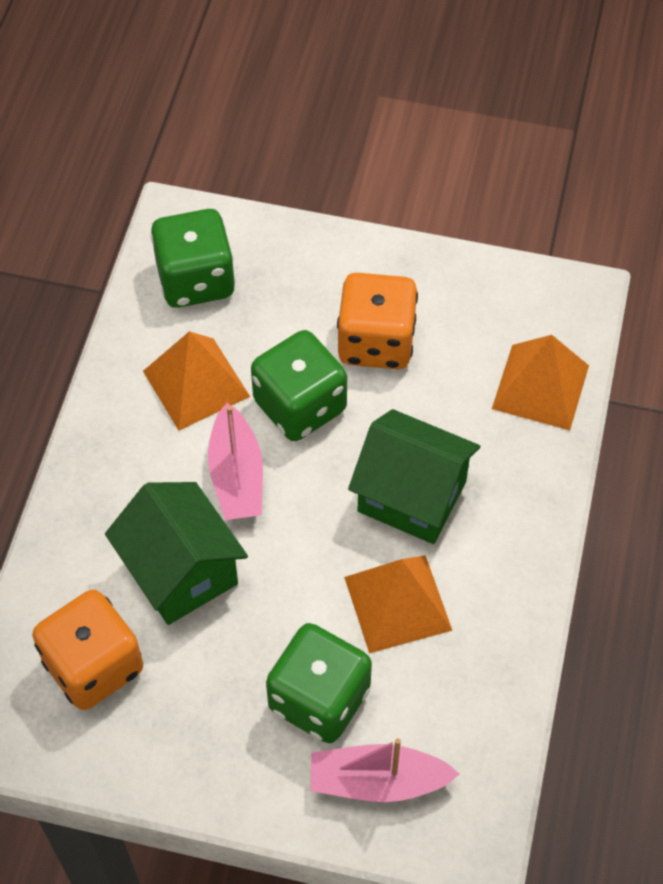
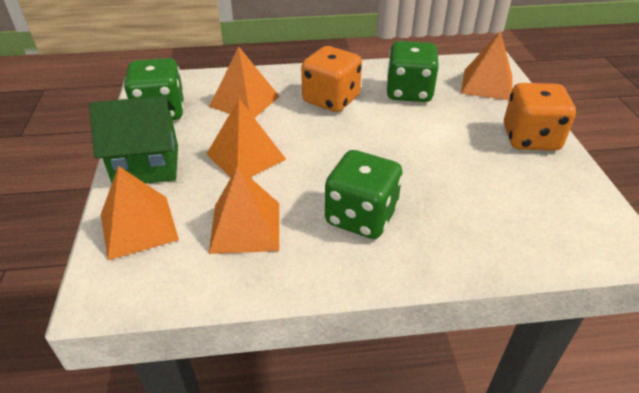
green house: [105,482,248,625] [348,409,480,544] = 2 -> [89,96,178,184] = 1
orange pyramid: [143,331,250,430] [344,555,453,653] [492,335,589,430] = 3 -> [101,166,179,260] [206,99,286,177] [209,47,280,118] [209,166,279,254] [461,31,513,100] = 5
pink boat: [208,403,263,520] [311,738,459,802] = 2 -> none = 0

